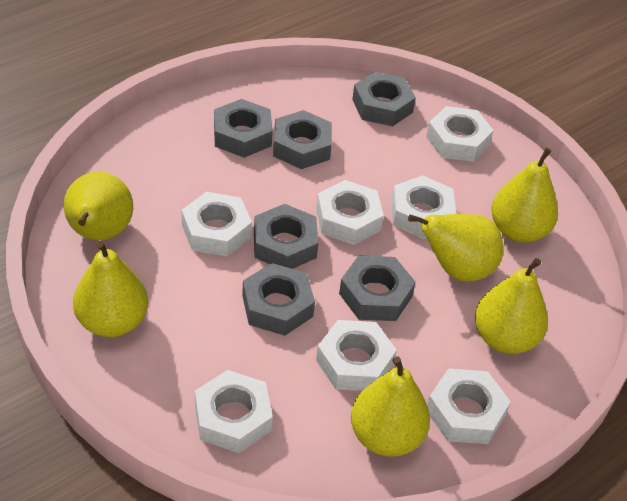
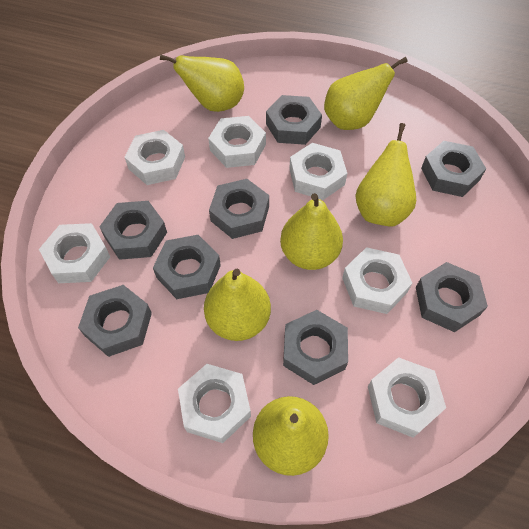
grey nut: [214,99,273,158] [242,263,315,336] [254,204,319,269] [273,110,332,169] [339,255,416,321] [352,72,416,126] = 6 -> [78,285,152,357] [99,201,167,260] [153,235,221,299] [209,179,269,239] [266,95,322,145] [283,310,348,385] [416,262,488,332] [421,141,486,197] = 8

